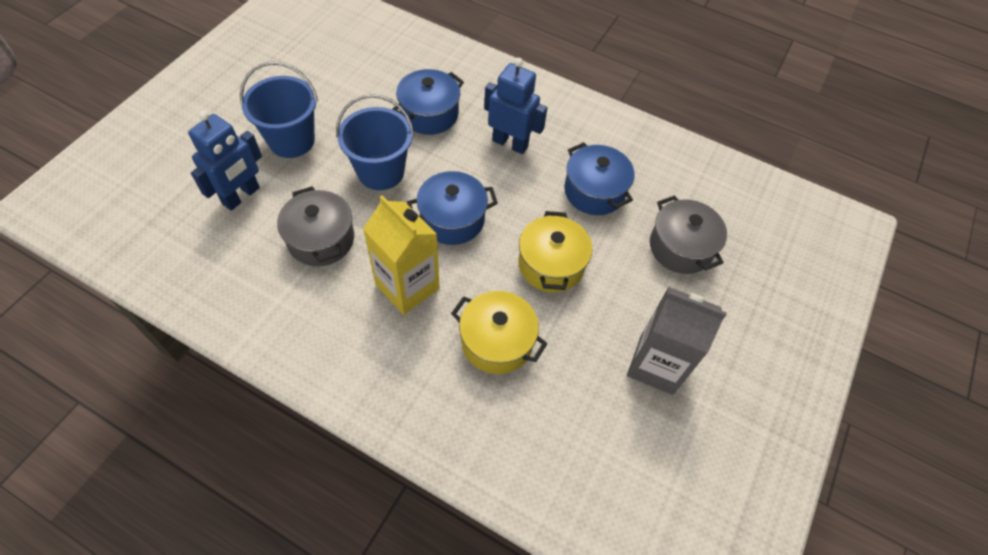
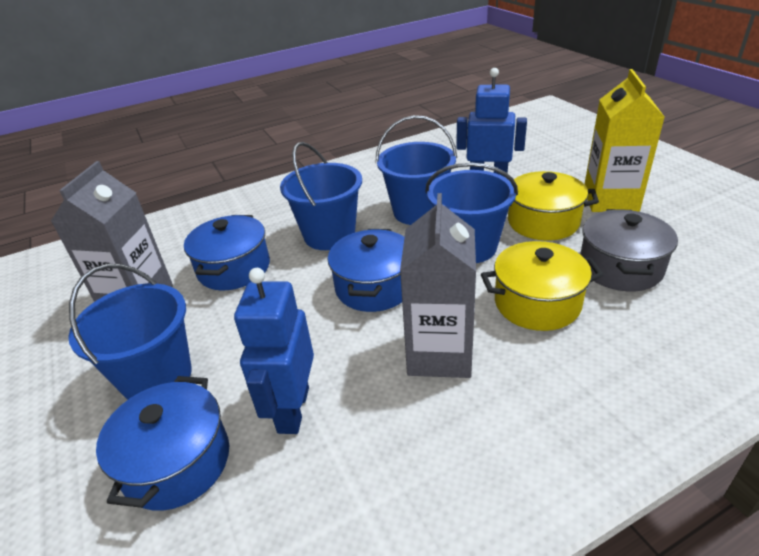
blue bucket: [240,61,318,158] [336,94,414,190] = 2 -> [68,264,192,400] [280,142,362,250] [375,115,457,225] [425,163,518,263] = 4
grey carton: [627,287,727,395] = 1 -> [51,161,173,302] [400,193,476,378] = 2
grey pot: [277,186,354,266] [650,195,727,274] = 2 -> [580,209,678,291] = 1

